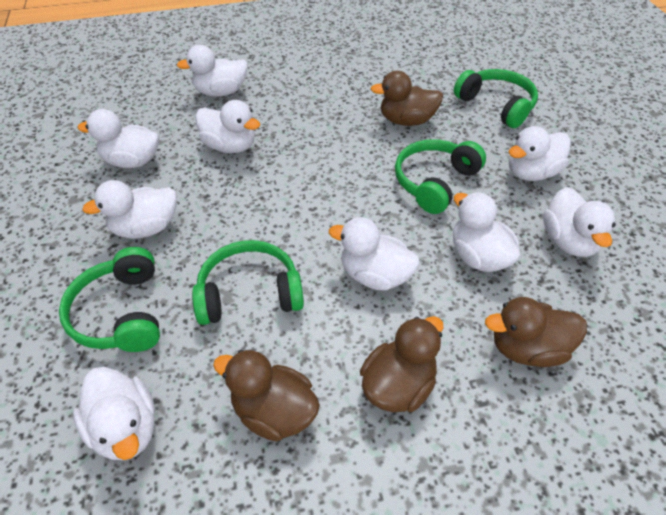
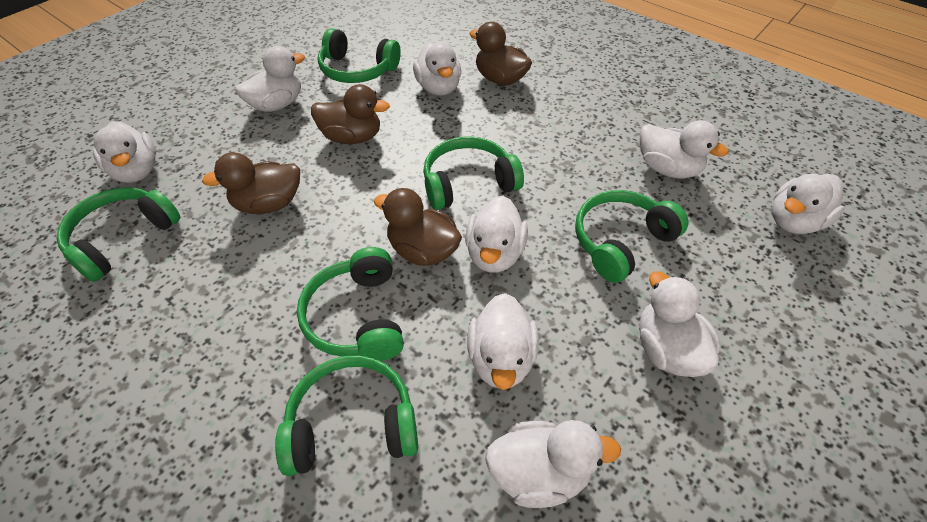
green headphones: [59,247,160,352] [192,240,304,325] [395,139,486,214] [454,69,538,128] = 4 -> [57,187,180,282] [275,355,418,476] [297,247,404,361] [318,28,401,83] [423,136,524,210] [575,190,689,283] = 6

